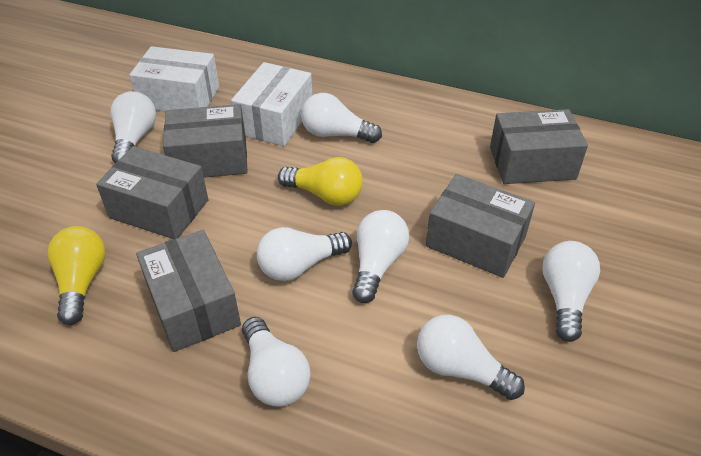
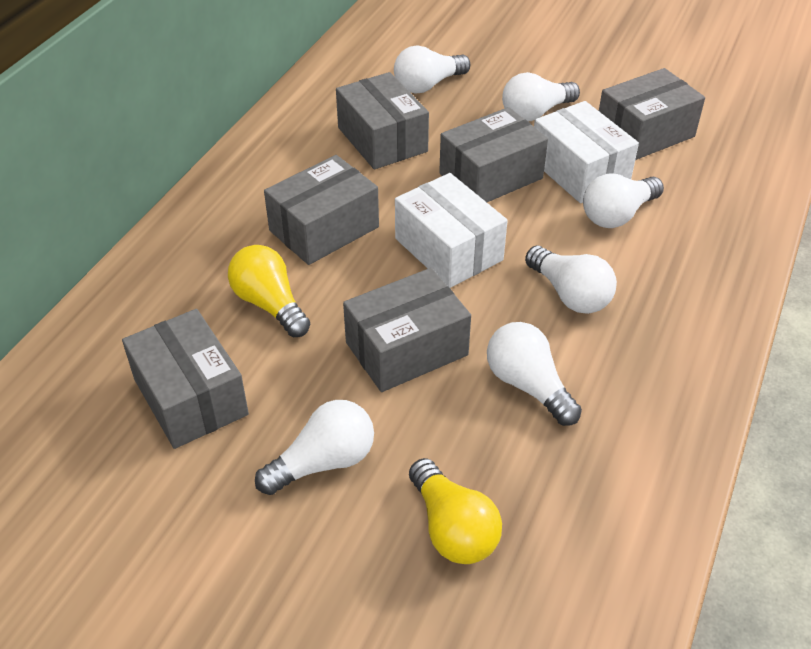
grey box: [96,146,208,239] [136,230,241,352] [163,104,248,178] [426,174,535,278] [490,109,588,184] = 5 -> [122,309,249,449] [264,155,379,265] [336,72,429,169] [343,268,471,392] [439,107,548,202] [599,68,705,160] = 6
white light bulb: [110,91,156,163] [242,317,311,407] [257,227,352,281] [301,93,382,143] [352,210,409,303] [417,315,525,400] [542,241,600,342] = 7 -> [255,400,374,495] [394,45,470,93] [487,322,582,426] [502,72,580,121] [525,246,617,314] [583,174,664,228] = 6

